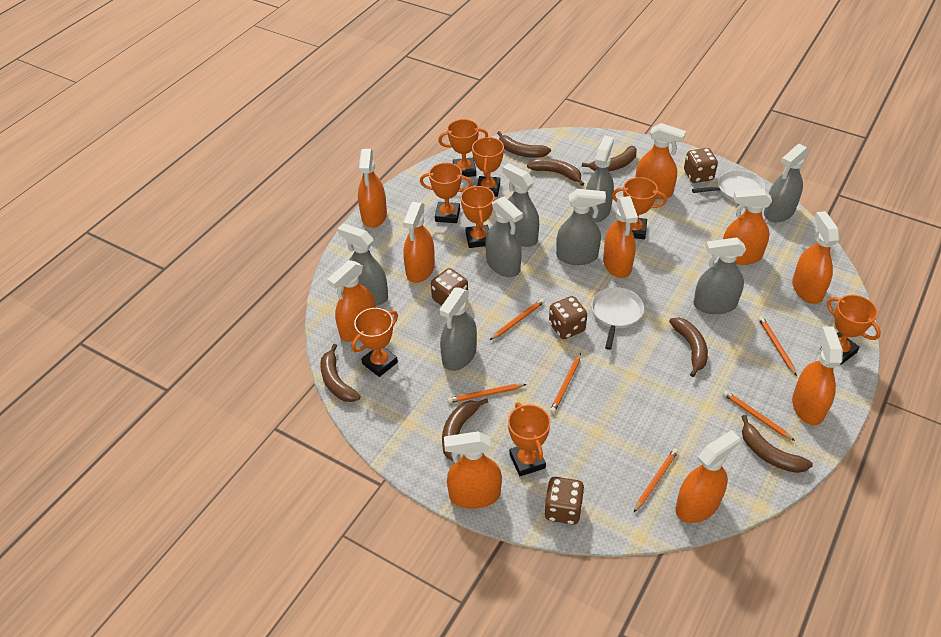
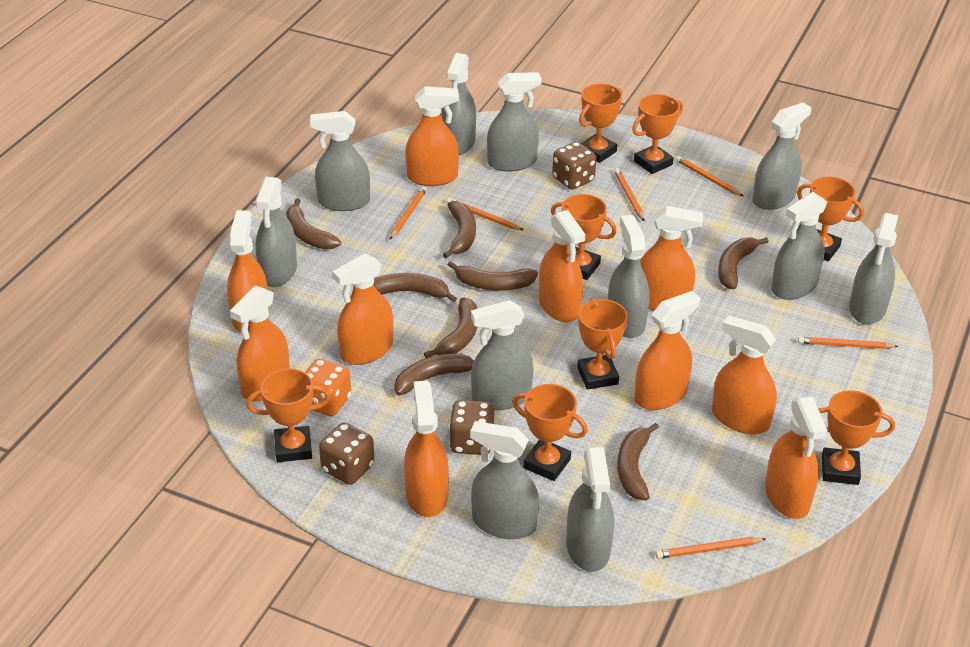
brown banana: [320,344,361,402] [442,398,488,461] [497,131,551,158] [527,158,584,186] [582,146,637,171] [669,317,708,377] [741,415,813,473] = 7 -> [286,198,341,250] [374,273,457,302] [394,354,474,395] [424,297,478,358] [443,201,476,258] [448,261,538,291] [617,423,659,500] [718,237,769,289] = 8
brown dice: [431,268,468,306] [544,477,585,524] [549,296,587,339] [684,148,718,183] = 4 -> [319,422,375,485] [449,400,494,455] [552,142,596,190] = 3
grey spray bottle: [337,223,388,305] [439,287,477,371] [485,196,523,277] [502,163,539,247] [556,189,606,265] [586,136,614,223] [693,237,746,314] [764,144,809,222] = 8 -> [255,177,297,287] [310,111,370,211] [441,53,476,155] [470,421,539,539] [471,300,534,410] [487,72,542,171] [566,447,614,572] [608,215,650,338] [753,102,811,210] [771,192,827,300] [849,213,898,325] = 11
orange dice: none = 0 -> [305,359,351,416] = 1
white pan: [591,287,644,350] [692,170,765,201] = 2 -> none = 0

